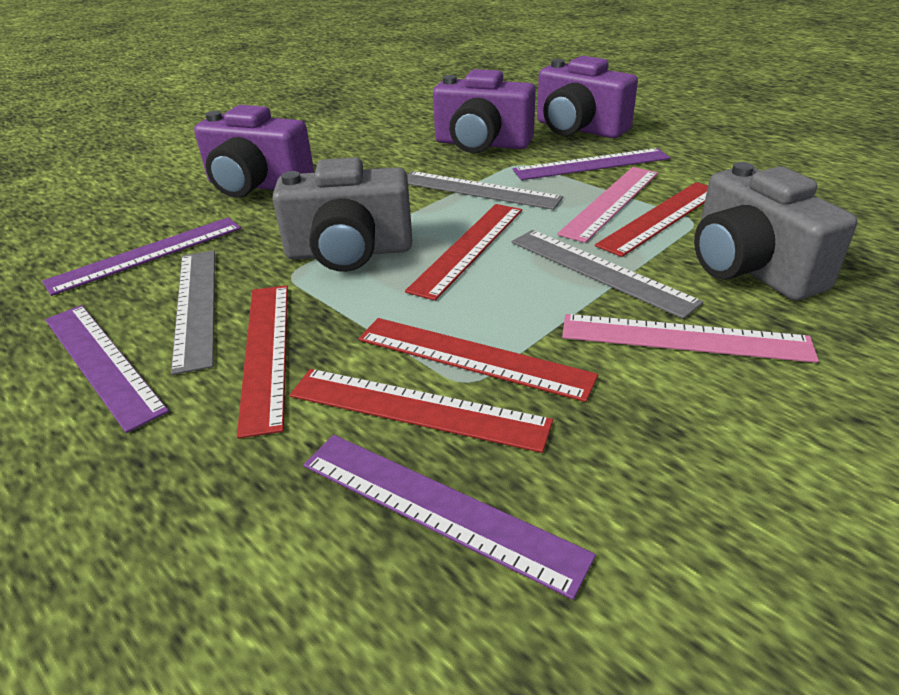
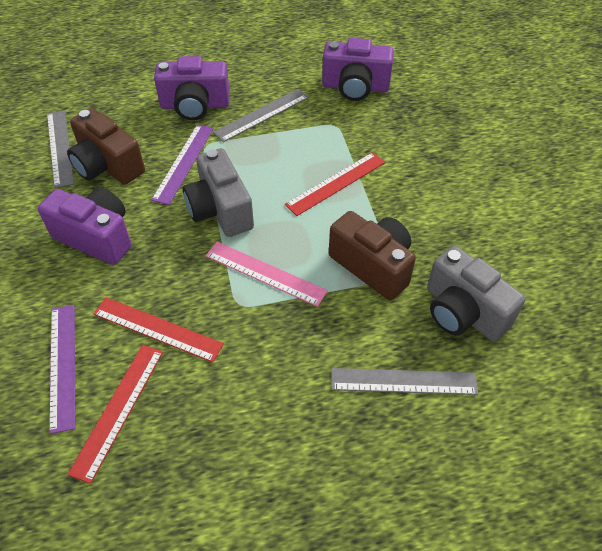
brown camera: none = 0 -> [67,108,145,185] [329,211,416,300] = 2
pink ruler: [557,167,658,243] [562,314,819,363] = 2 -> [206,242,328,307] = 1
purple ruler: [42,217,241,296] [45,305,169,433] [303,435,596,600] [513,148,670,180] = 4 -> [49,305,75,434] [151,124,214,205] = 2
red ruler: [237,285,288,439] [290,369,553,453] [359,318,598,402] [405,204,522,301] [595,182,708,257] = 5 -> [68,345,163,484] [94,297,224,363] [285,152,385,216] = 3

